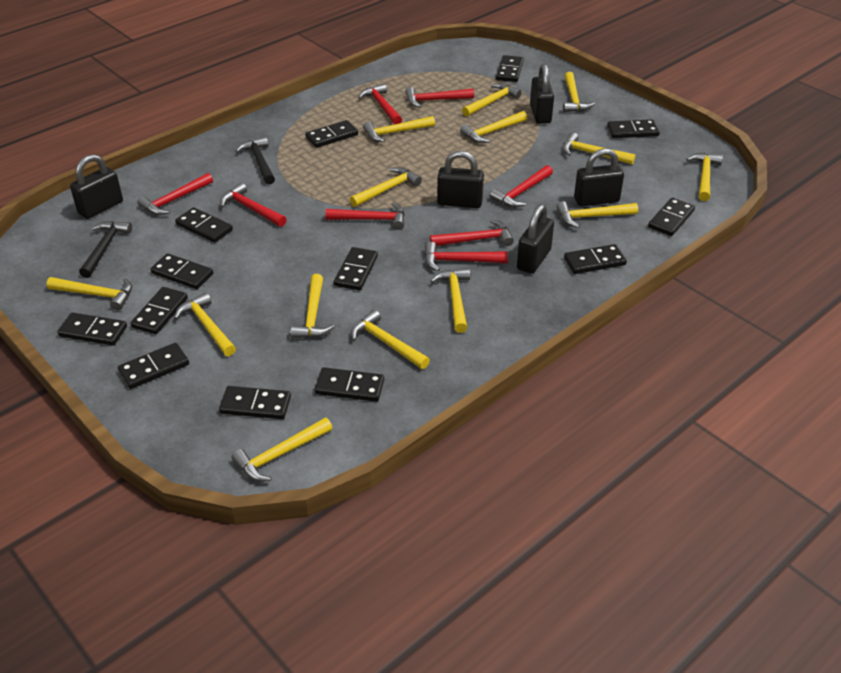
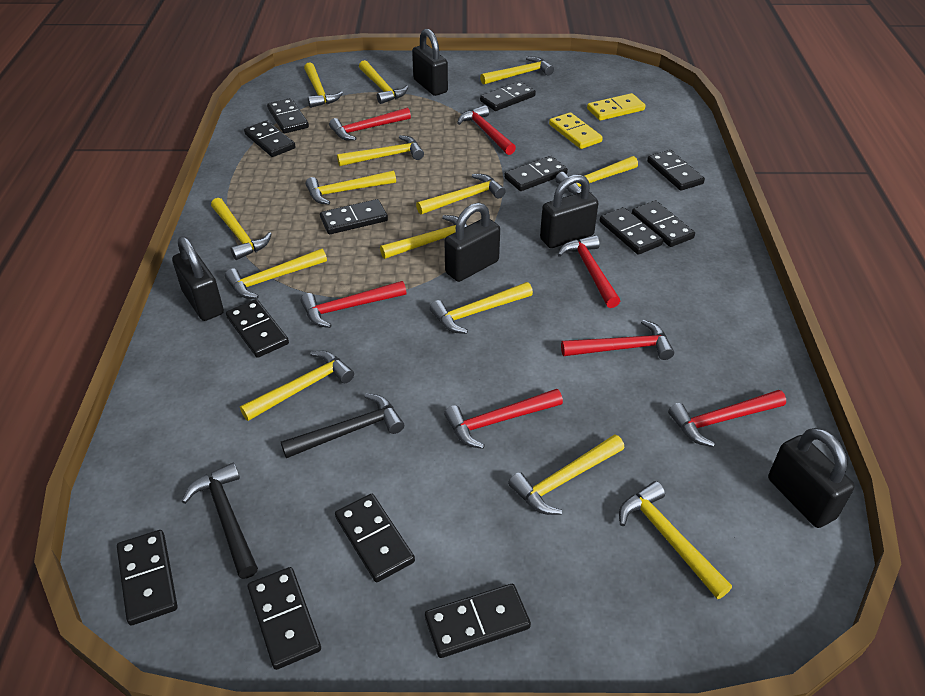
red hammer: [137,173,213,215] [220,183,287,227] [326,203,405,230] [358,83,402,124] [405,87,474,108] [425,241,508,271] [430,219,514,246] [490,165,553,207] = 8 -> [301,281,406,328] [329,108,411,141] [444,389,563,449] [457,105,516,155] [558,235,620,308] [561,320,674,360] [668,390,786,447] = 7
yellow domino: none = 0 -> [549,112,603,149] [587,93,645,121] = 2

